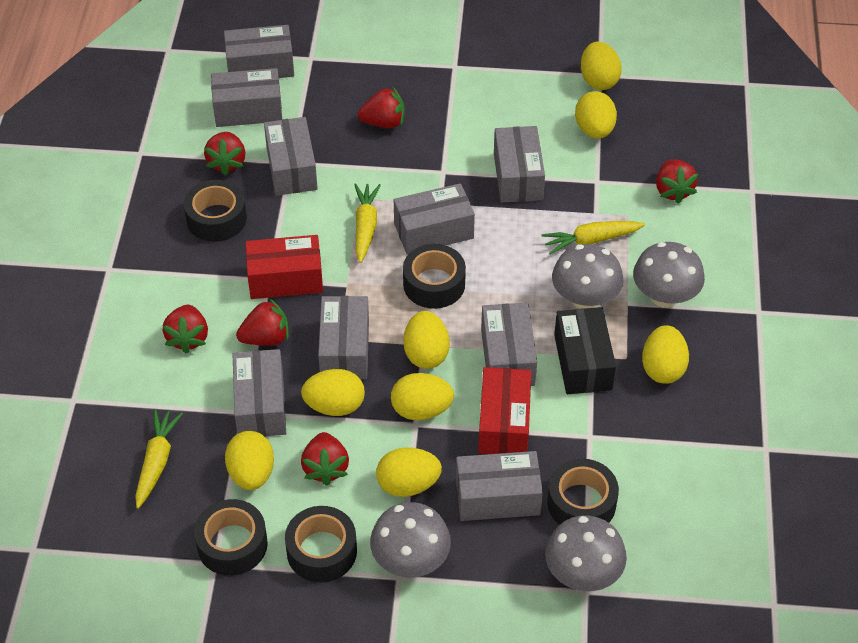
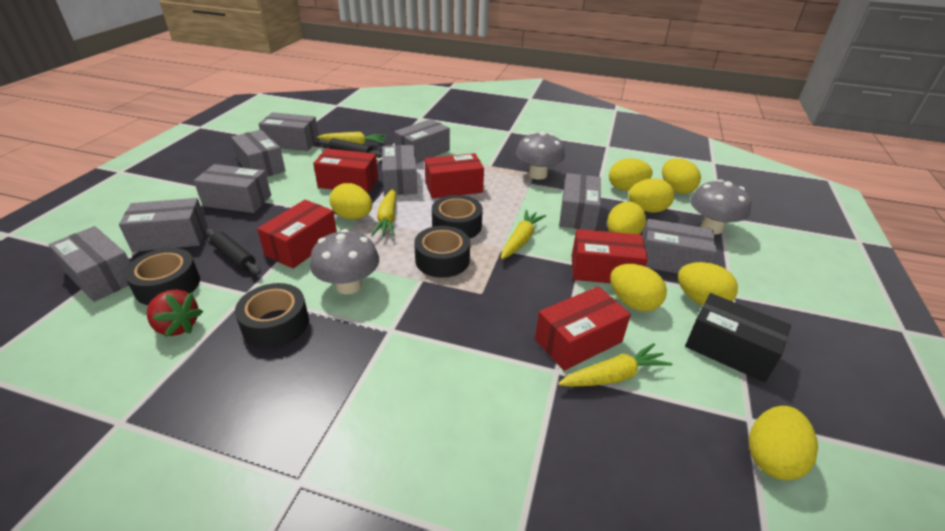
black rolling pin: none = 0 -> [206,229,261,275] [318,138,382,158] = 2
black tape: [184,180,247,242] [194,499,268,576] [285,506,357,583] [403,244,466,309] [547,459,619,525] = 5 -> [124,248,200,305] [235,283,309,348] [414,226,470,278] [432,195,483,238] = 4
grey mushroom: [370,502,451,578] [545,515,627,591] [552,244,623,309] [633,242,705,308] = 4 -> [310,229,379,294] [516,132,565,180] [690,179,751,234] = 3
red box: [245,235,323,299] [478,367,531,454] = 2 -> [257,200,337,269] [313,149,378,193] [425,153,484,199] [535,286,631,371] [572,229,648,283] = 5
red strawberry: [163,305,208,354] [204,132,245,176] [236,298,289,346] [301,432,349,486] [358,86,405,128] [656,159,698,204] = 6 -> [147,289,203,337] = 1
yellow carrot: [135,409,183,509] [354,183,381,263] [542,221,645,254] = 3 -> [317,132,386,144] [371,189,396,236] [501,210,546,259] [558,343,672,387] = 4

